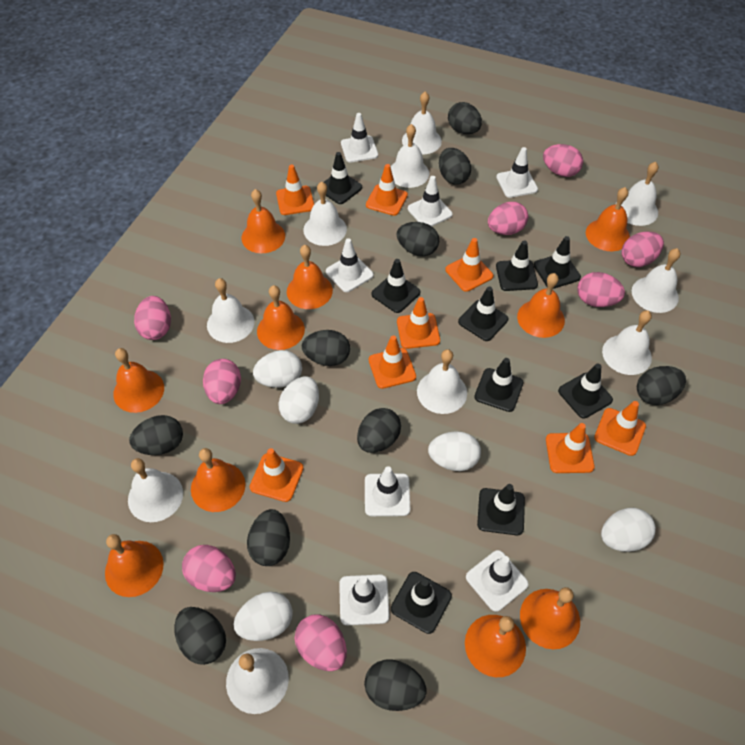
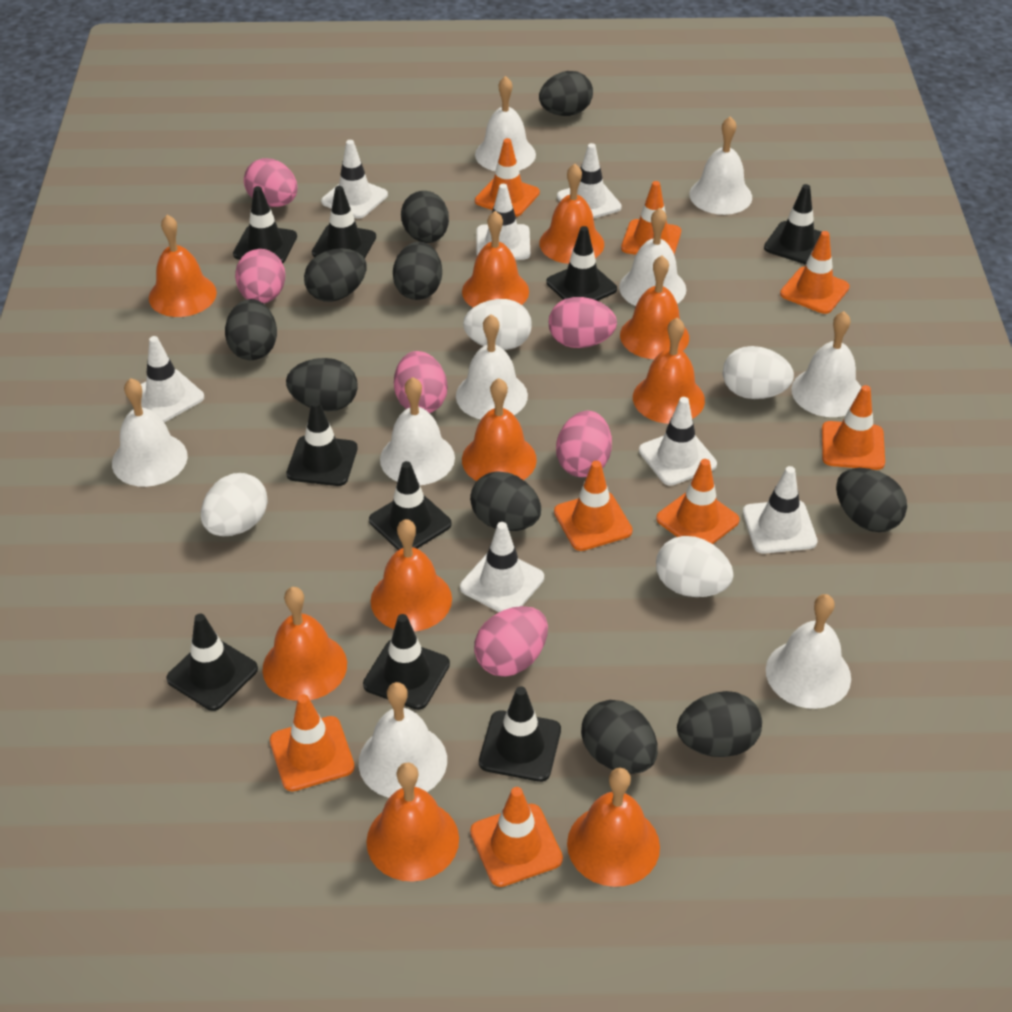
pink egg: [134,296,171,340] [182,545,236,592] [203,359,241,404] [295,614,347,671] [488,202,528,235] [543,144,583,177] [577,272,625,307] [622,231,664,267] = 8 -> [235,249,285,304] [244,158,298,207] [394,351,447,413] [474,606,548,677] [549,297,617,348] [556,411,612,477] = 6
white bell: [128,458,183,522] [207,278,255,343] [226,648,289,714] [303,182,347,246] [391,124,429,188] [402,92,442,155] [417,349,467,414] [602,310,652,375] [616,162,659,226] [632,248,680,313] = 10 -> [112,378,188,487] [359,682,447,798] [380,377,455,485] [456,314,528,419] [475,76,536,171] [619,208,686,306] [689,116,752,215] [766,594,851,709] [791,311,861,417] = 9
white egg: [233,592,293,641] [253,350,302,388] [278,376,319,424] [428,431,481,471] [601,508,656,552] = 5 -> [201,473,268,536] [463,299,532,350] [656,536,733,597] [723,346,794,399] = 4

